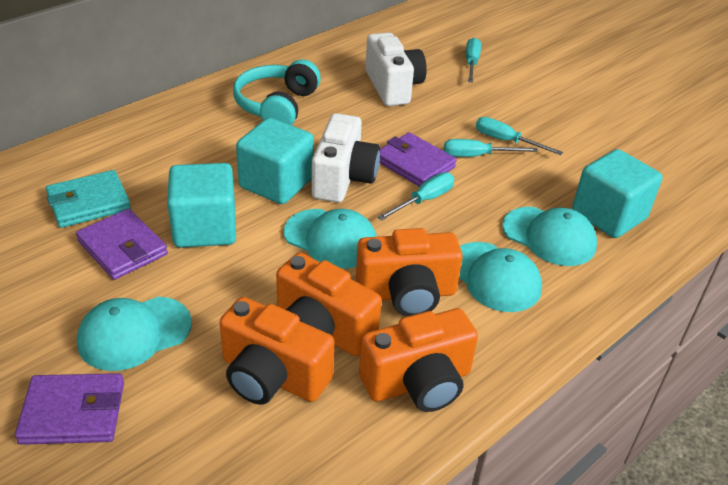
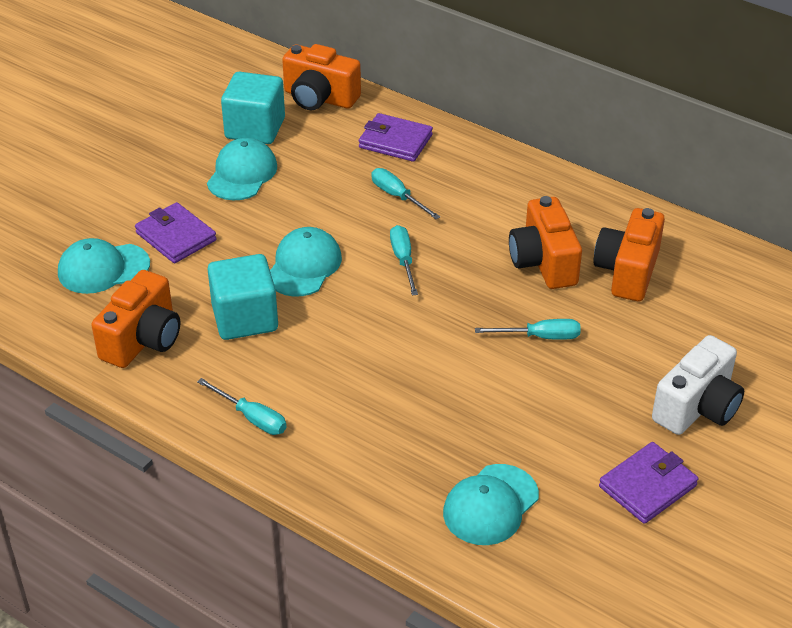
turquoise cube: [167,163,236,248] [236,118,314,204] [572,149,662,238] = 3 -> [207,254,278,340] [221,72,285,144] = 2
turquoise headphones: [233,59,321,125] = 1 -> none = 0
turquoise wallet: [46,170,131,228] = 1 -> none = 0
white camera: [312,113,380,203] [365,32,427,106] = 2 -> [652,335,744,435] = 1

